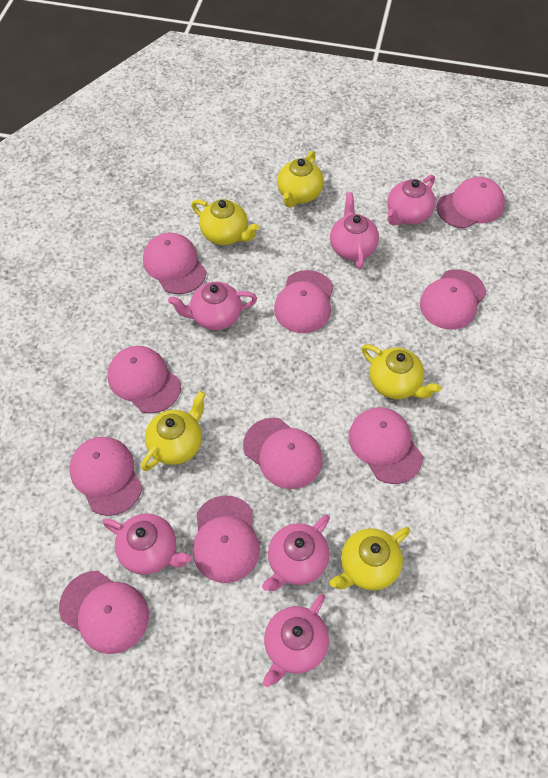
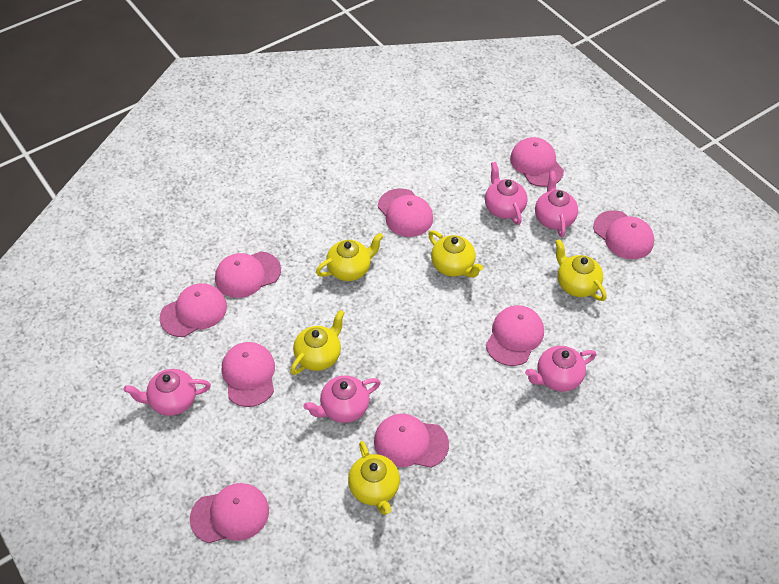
pink cap: [59,571,149,654] [70,437,142,516] [108,346,181,414] [143,233,207,294] [192,495,260,583] [243,418,322,489] [274,270,334,333] [348,407,423,484] [420,269,486,329] [437,177,505,228] = 10 -> [159,283,227,337] [190,483,269,543] [215,251,281,298] [222,342,275,407] [374,414,449,468] [378,188,433,237] [486,305,544,366] [510,137,564,187] [593,210,654,259] = 9
pink teapot: [103,513,191,575] [168,282,257,330] [262,514,330,591] [263,594,329,687] [330,192,379,269] [387,175,436,225] = 6 -> [124,369,211,416] [304,375,381,423] [485,162,527,225] [525,346,596,392] [535,171,578,237] = 5

